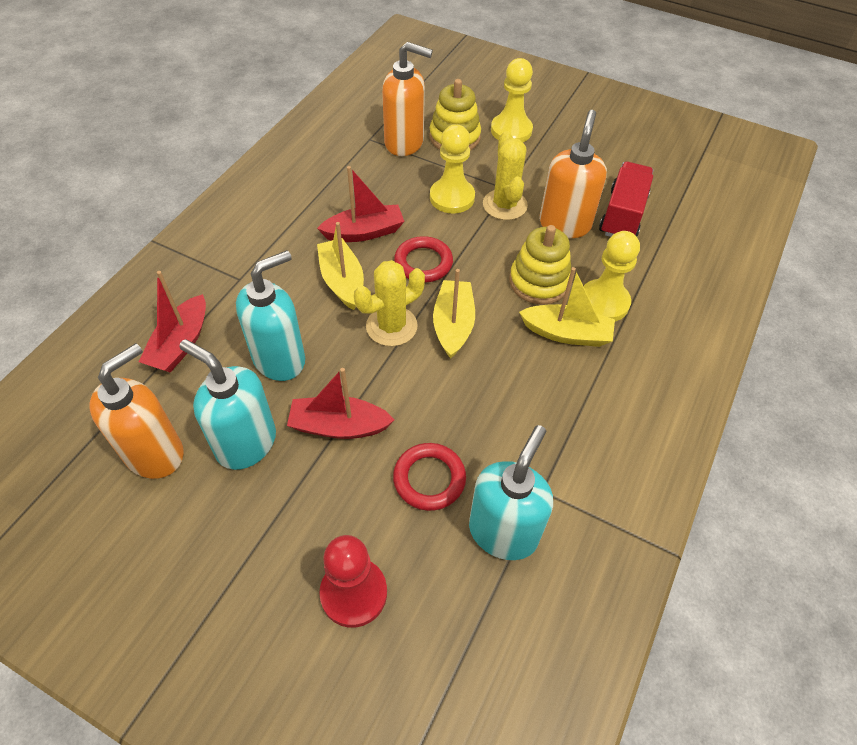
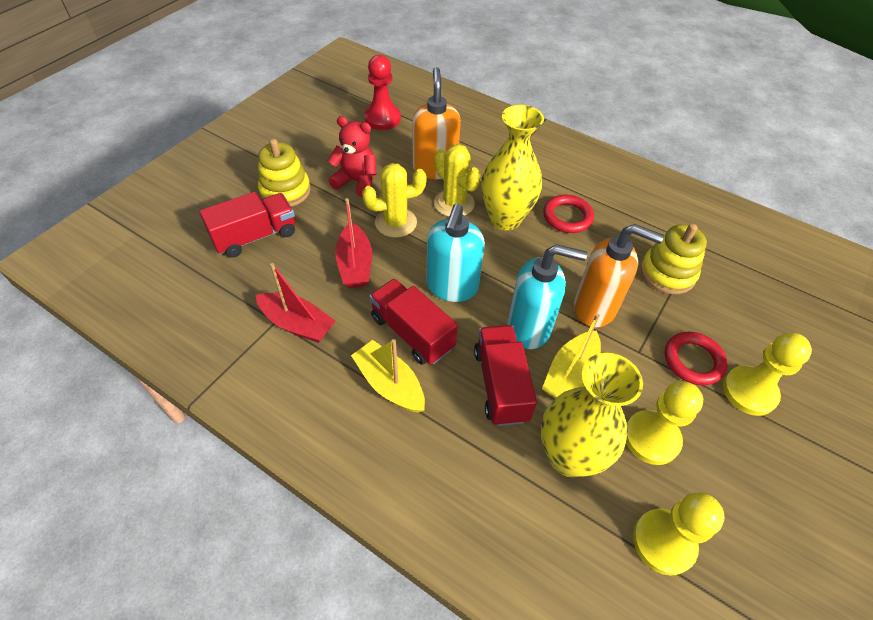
orange soap dispenser: [89,343,184,479] [382,42,433,156] [539,110,607,238] = 3 -> [412,67,461,179] [574,224,664,327] = 2
red boat: [138,271,206,372] [287,368,395,439] [317,166,405,242] = 3 -> [256,263,336,343] [335,198,372,288] = 2
red teddy bear: none = 0 -> [328,116,376,197] = 1
red truck: [599,162,653,237] = 1 -> [199,192,295,257] [369,279,458,365] [474,325,537,426] = 3
turquoise soap dispenser: [179,339,276,470] [236,250,305,381] [469,425,553,560] = 3 -> [426,203,485,302] [507,244,587,349] = 2
yellow boat: [317,222,364,310] [433,269,475,359] [519,267,615,347] = 3 -> [351,339,425,413] [542,314,601,399] = 2
yellow vase: none = 0 -> [481,105,544,230] [541,353,643,477] = 2

